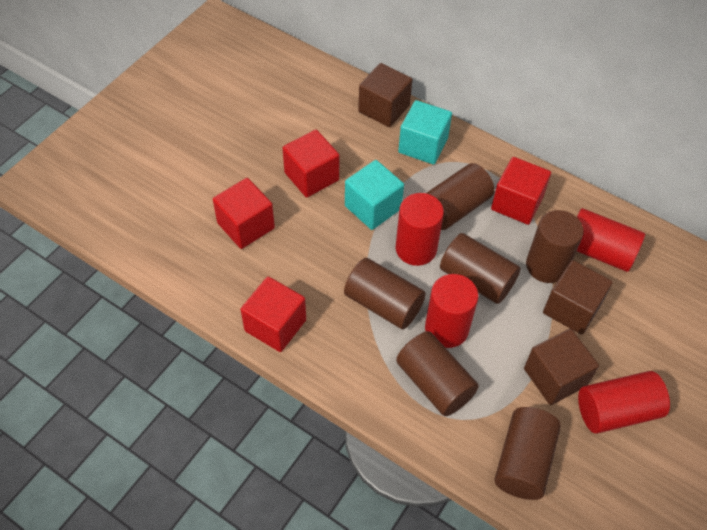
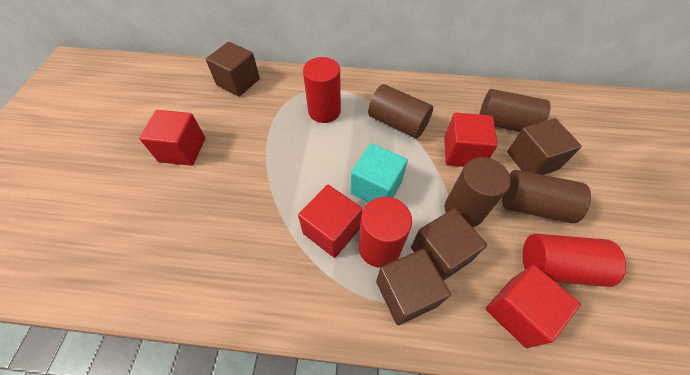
brown cube: [358,63,412,127] [524,329,599,405] [543,260,613,335] = 3 -> [206,42,260,96] [376,249,451,325] [411,208,487,281] [507,118,582,175] = 4
brown cylinder: [344,258,425,329] [396,331,479,416] [426,163,494,230] [440,233,521,304] [494,407,561,500] [526,210,584,283] = 6 -> [368,84,433,138] [445,157,511,227] [479,89,551,132] [502,170,591,223] = 4
red cylinder: [396,193,444,266] [425,274,478,348] [577,208,645,272] [578,371,670,434] = 4 -> [303,57,341,123] [359,197,412,268] [522,234,626,287] = 3
turquoise cube: [345,160,404,230] [398,100,452,165] = 2 -> [350,143,408,203] = 1

